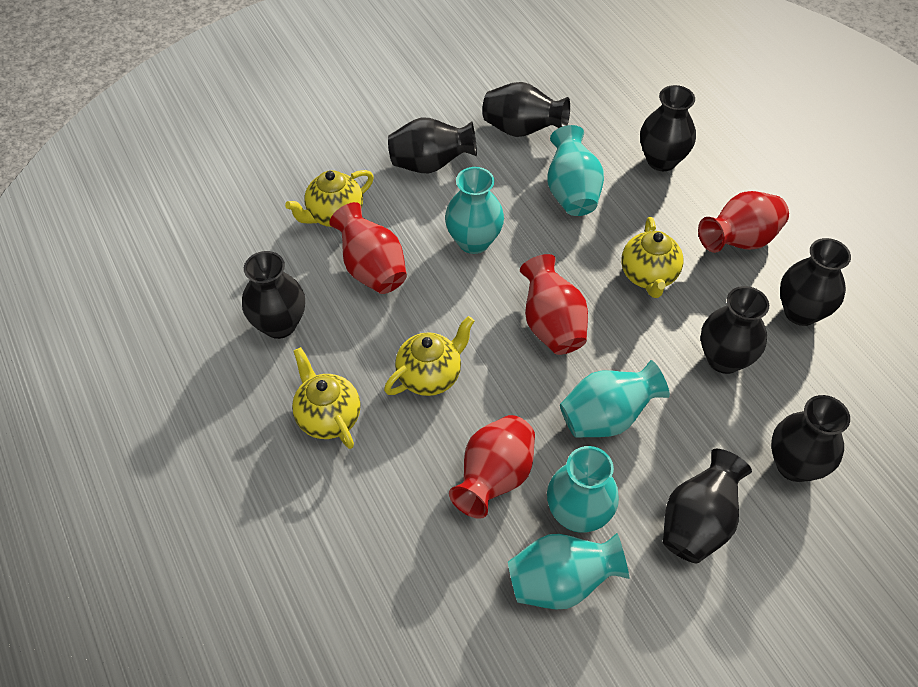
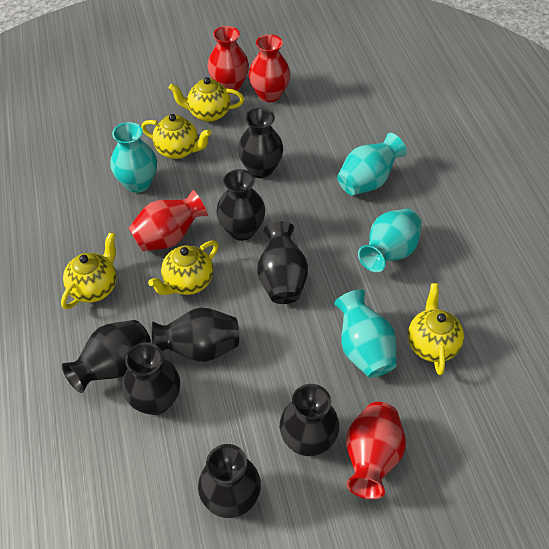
turquoise vase: [445,167,504,254] [508,533,629,610] [547,125,604,216] [547,446,619,533] [560,360,670,438] = 5 -> [111,122,157,193] [334,289,397,378] [337,133,407,196] [358,209,422,272] = 4
yellow teapot: [285,170,374,227] [292,347,361,449] [384,316,474,396] [621,217,683,298] = 4 -> [61,232,117,309] [141,114,211,159] [148,240,219,295] [169,77,244,122] [408,283,464,375] = 5

